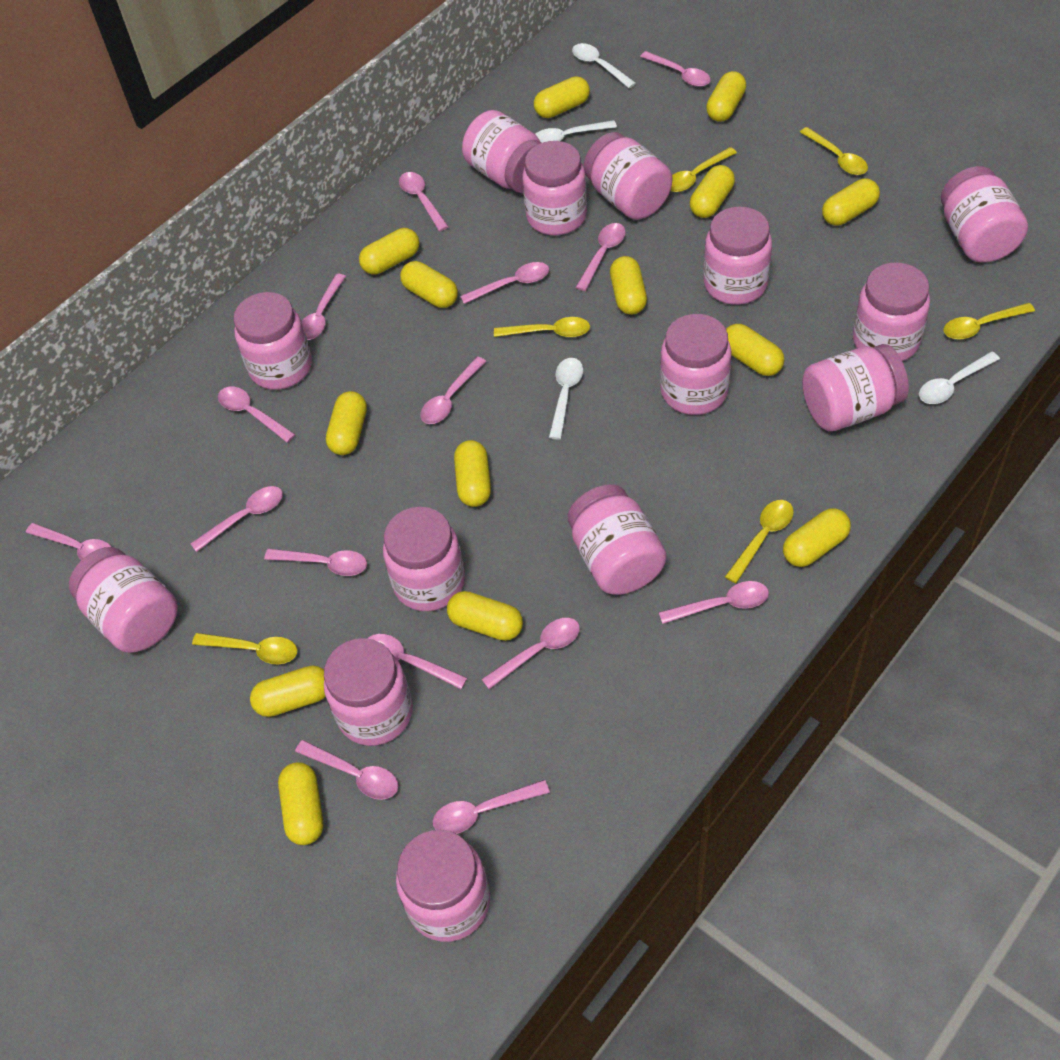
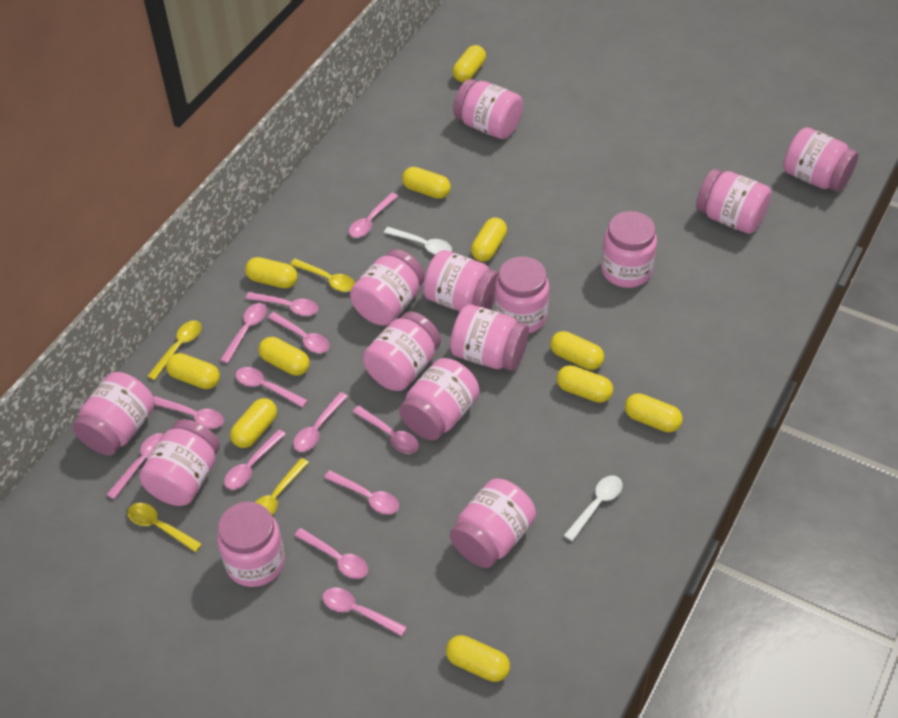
pink spoon: [26,523,111,560] [190,486,283,552] [218,387,296,443] [264,549,367,576] [295,740,398,800] [301,274,346,340] [367,634,467,689] [399,172,449,231] [420,356,486,424] [433,780,550,834] [460,262,549,304] [481,618,580,689] [575,223,626,291] [640,51,711,87] [659,581,769,624] = 15 -> [106,433,164,499] [154,396,224,429] [220,303,267,364] [224,429,286,489] [236,367,308,408] [245,292,319,316] [268,312,330,353] [293,392,348,452] [294,528,368,579] [322,587,407,636] [324,470,399,514] [349,193,398,238] [353,406,419,454] = 13
white spoon: [535,120,617,143] [549,358,583,440] [572,43,636,88] [919,351,1000,404] = 4 -> [384,227,452,255] [563,475,623,541] = 2
yellow capsule: [250,666,326,717] [278,762,323,845] [326,391,367,455] [359,228,419,275] [400,261,458,308] [447,591,523,641] [454,440,491,507] [534,76,590,118] [610,256,647,314] [690,165,735,218] [706,71,746,122] [726,324,784,376] [783,508,851,567] [822,178,880,226] = 14 -> [166,353,220,389] [230,398,277,448] [245,257,298,289] [258,337,310,376] [402,167,451,199] [446,635,510,682] [452,45,486,82] [471,218,507,262] [550,331,604,370] [557,365,613,403] [625,393,683,432] = 11
yellow spoon: [192,633,297,664] [494,317,590,337] [671,147,737,192] [725,500,794,583] [800,127,868,175] [944,303,1035,340] = 6 -> [127,503,202,552] [147,320,201,380] [255,458,309,515] [290,259,355,292] = 4

